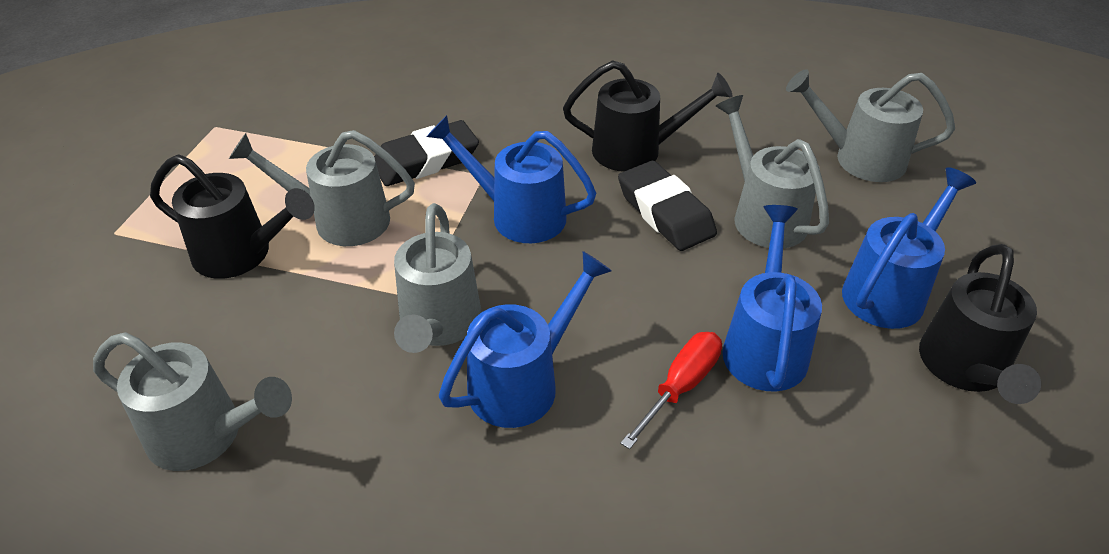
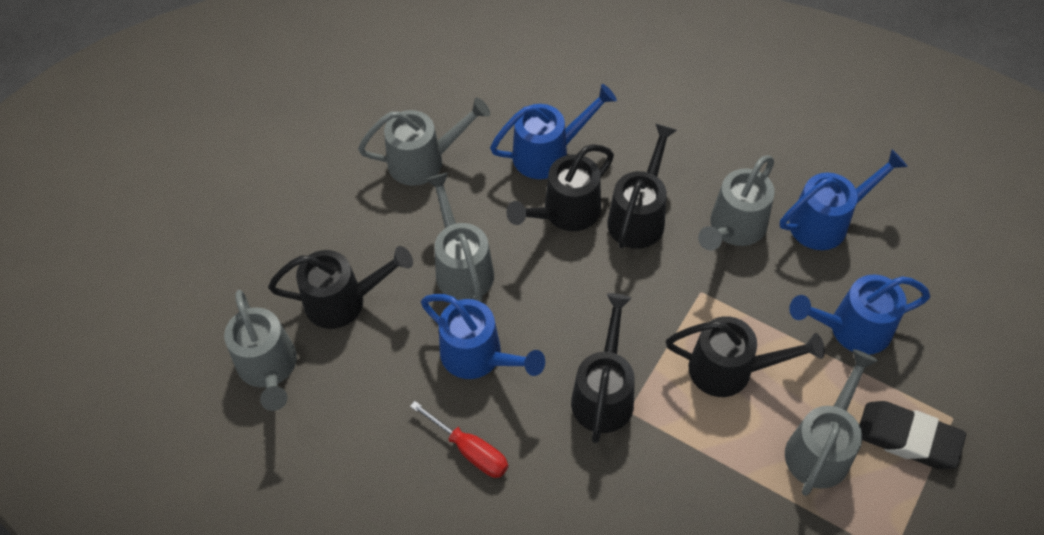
black eraser: [374,120,479,186] [618,161,717,251] = 2 -> [859,401,966,469] = 1
black watering can: [150,155,315,279] [563,60,733,172] [919,244,1041,404] = 3 -> [268,246,413,329] [506,145,614,231] [571,293,635,443] [607,124,677,249] [666,316,825,397] = 5

